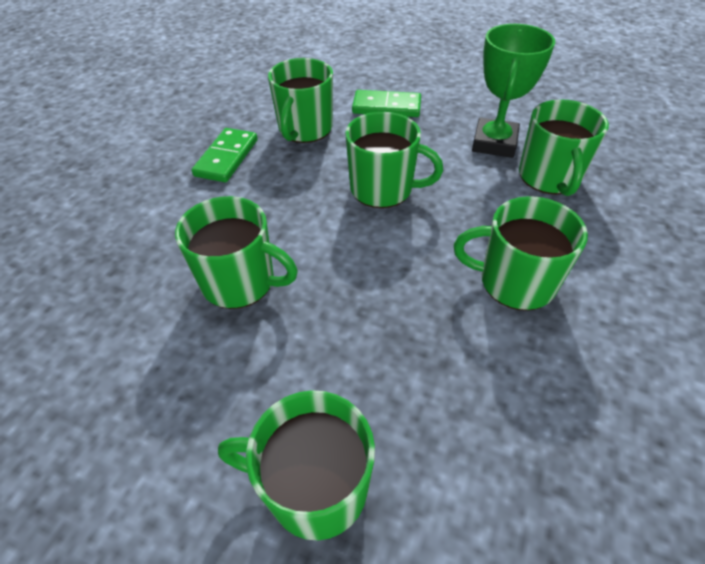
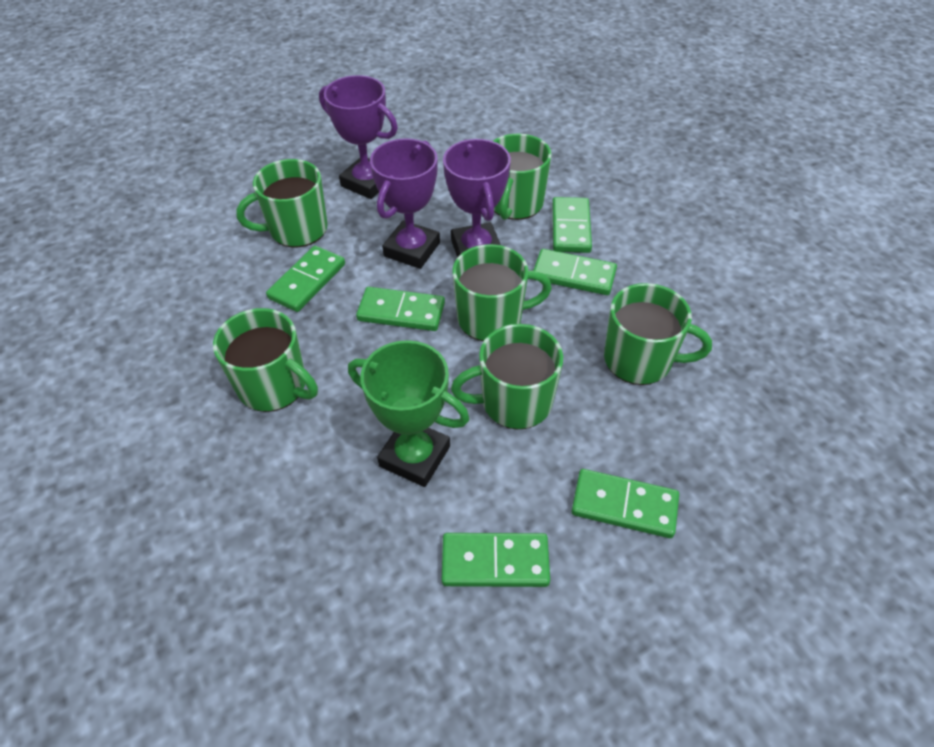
green domino: [192,128,258,182] [352,90,421,117] = 2 -> [266,246,345,312] [356,287,445,331] [442,533,550,587] [533,249,617,295] [552,197,592,253] [572,469,679,538] = 6
purple trophy: none = 0 -> [319,75,398,199] [370,138,440,269] [443,139,511,257] = 3

